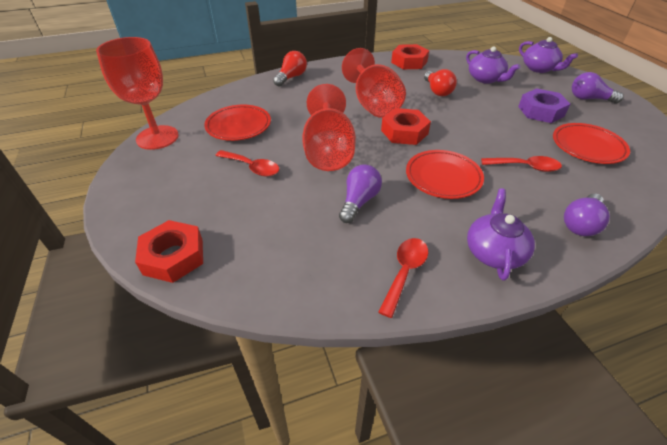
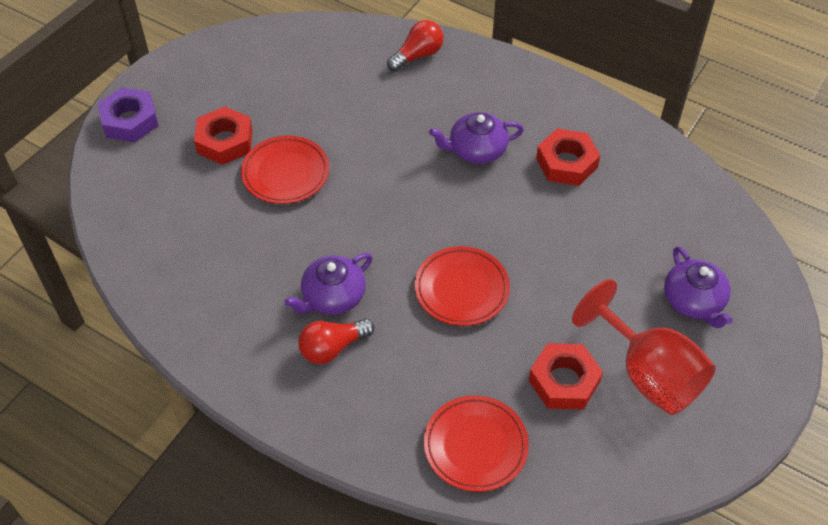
purple light bulb: [339,164,382,223] [564,193,610,236] [572,72,624,104] = 3 -> none = 0
red goblet: [96,37,179,150] [302,84,356,171] [342,48,406,118] = 3 -> [572,279,716,415] = 1
red spoon: [215,150,279,177] [378,238,428,318] [481,156,562,172] = 3 -> none = 0

